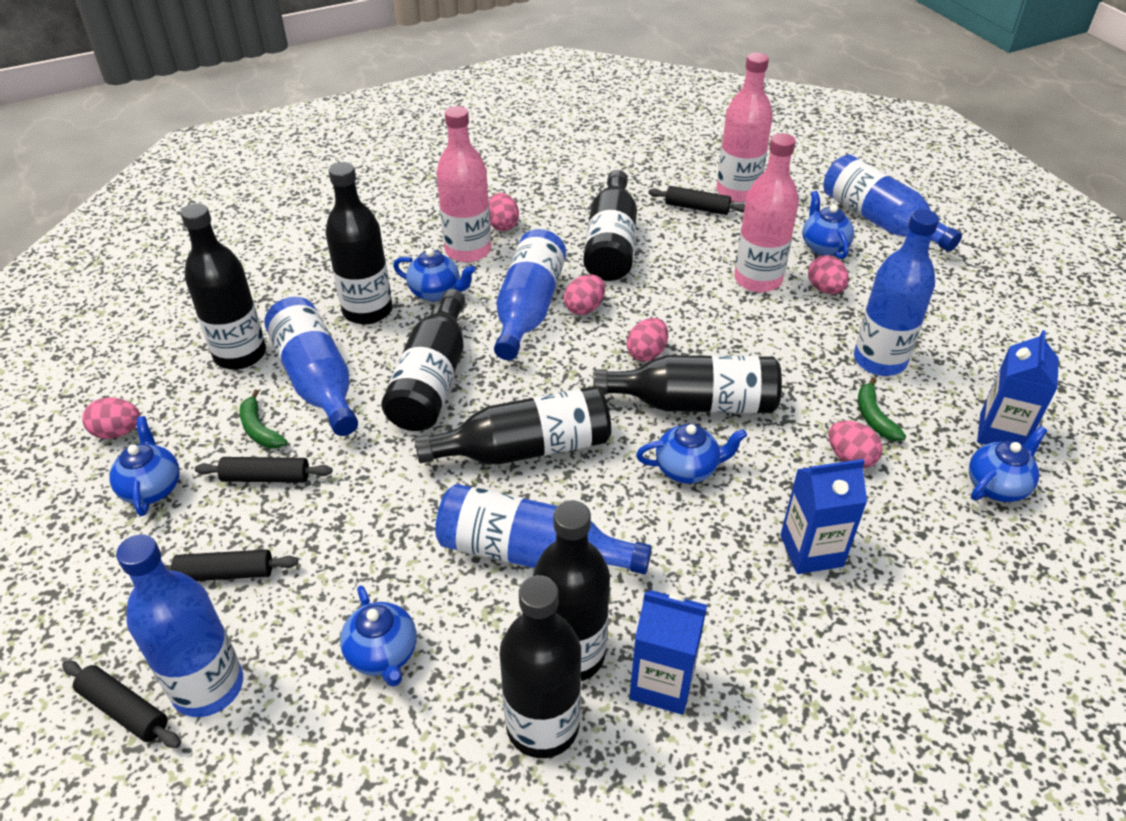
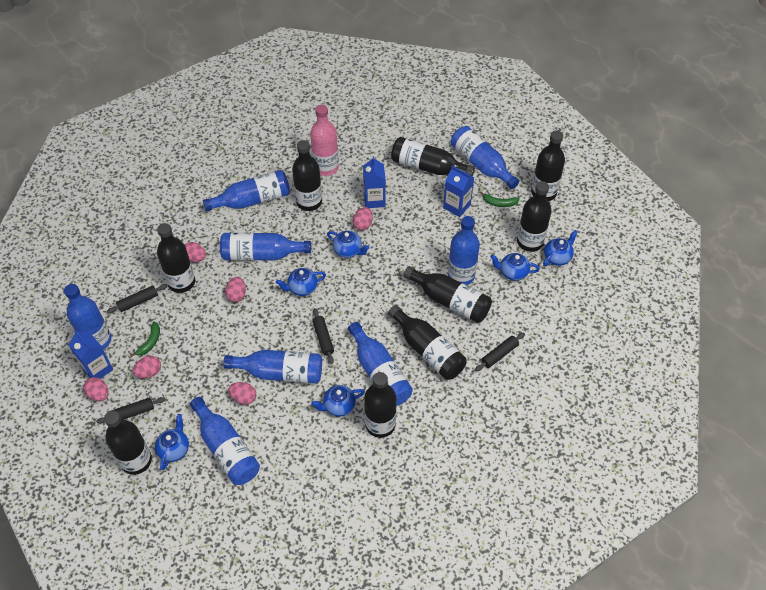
black bottle: [180,203,266,369] [325,162,392,324] [381,289,465,431] [414,386,611,465] [500,575,581,758] [533,500,610,681] [583,170,637,281] [593,355,782,413] = 8 -> [104,410,152,475] [157,223,195,293] [292,140,322,211] [364,372,396,438] [388,305,466,380] [391,137,475,176] [403,266,492,323] [517,181,551,252] [531,130,565,201] = 9
blue bottle: [116,534,243,717] [264,297,358,436] [435,484,652,574] [494,229,566,360] [824,154,962,252] [854,209,939,376] = 6 -> [64,284,111,350] [190,397,260,485] [203,170,290,211] [220,233,311,261] [223,350,322,383] [348,322,413,406] [448,216,480,285] [451,126,519,189] = 8
pink bottle: [436,106,491,262] [716,53,773,202] [734,133,799,292] = 3 -> [310,105,339,176] = 1

